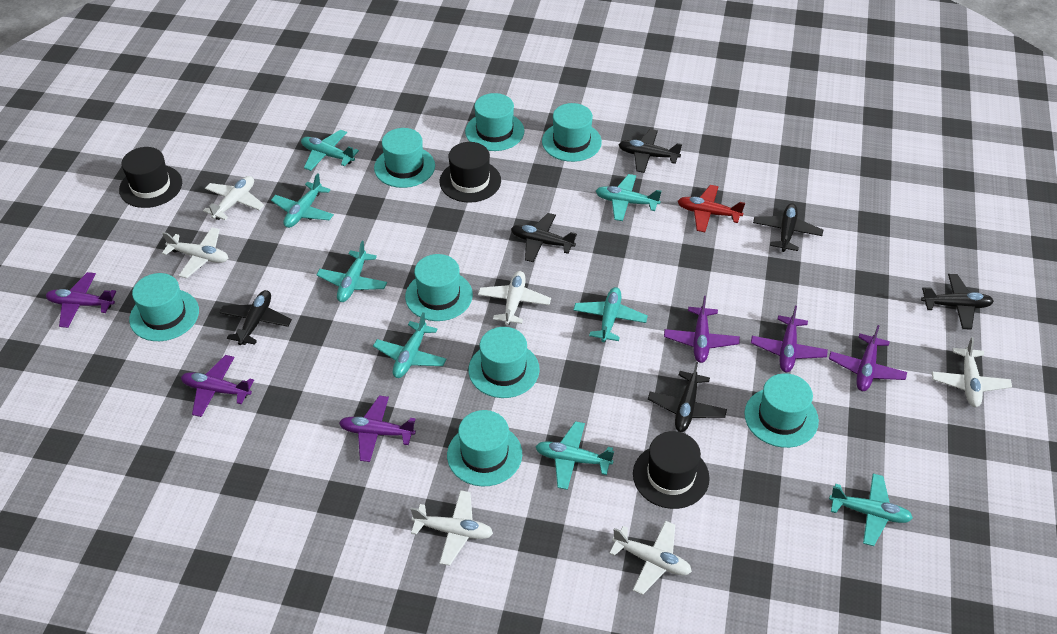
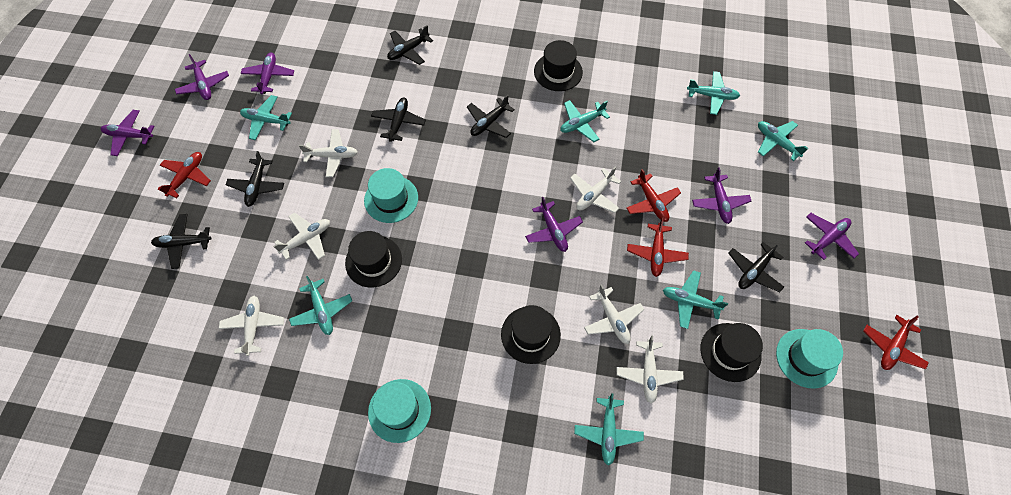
black hat: [119,147,182,208] [440,142,501,203] [633,431,710,509] = 3 -> [345,231,402,288] [501,305,561,364] [534,40,583,91] [700,323,763,382] = 4
red plane: [678,185,745,232] = 1 -> [158,152,211,198] [626,169,681,222] [627,217,689,277] [863,315,929,370] = 4
turquoise hat: [129,273,199,341] [374,128,435,188] [405,254,473,321] [447,410,522,486] [465,93,524,151] [468,327,540,398] [542,103,602,162] [744,373,819,448] = 8 -> [364,168,418,223] [368,379,431,443] [776,329,843,389] = 3
turquoise plane: [271,173,334,228] [301,130,359,171] [317,241,387,302] [373,312,447,378] [535,421,614,490] [573,287,648,342] [596,174,662,221] [829,474,913,546] = 8 -> [240,95,292,140] [289,276,352,335] [560,100,610,142] [574,393,644,466] [663,270,728,329] [687,71,740,115] [758,121,808,161] = 7

